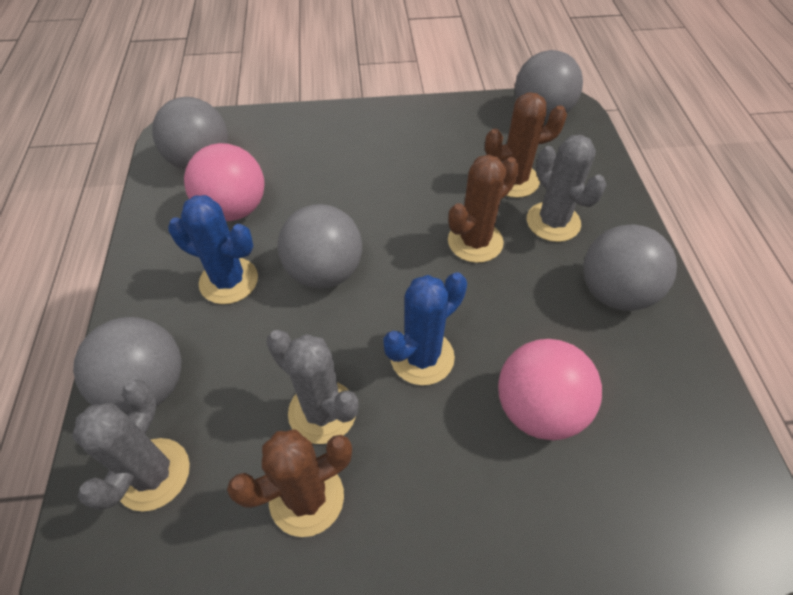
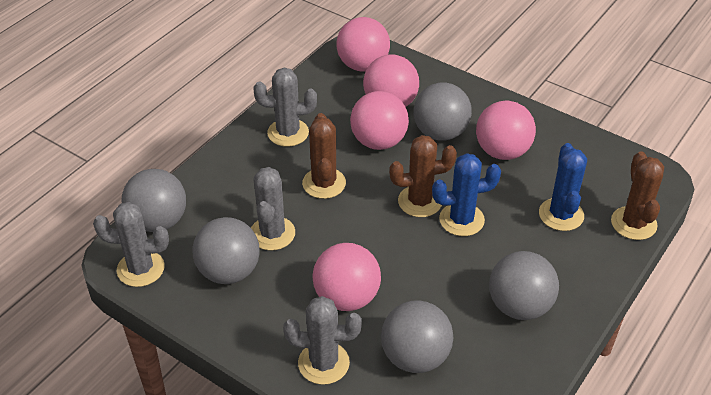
grey cactus: [72,380,190,512] [266,330,359,444] [527,135,607,242] = 3 -> [93,202,169,287] [251,167,295,250] [254,68,317,147] [283,296,362,385] = 4
pink ball: [184,143,264,221] [498,339,602,440] = 2 -> [313,243,381,311] [337,17,390,71] [350,91,409,150] [363,54,419,107] [476,101,536,160] = 5

